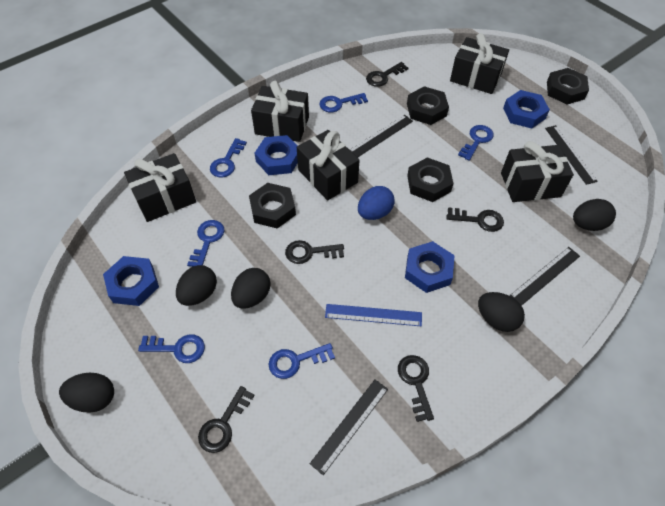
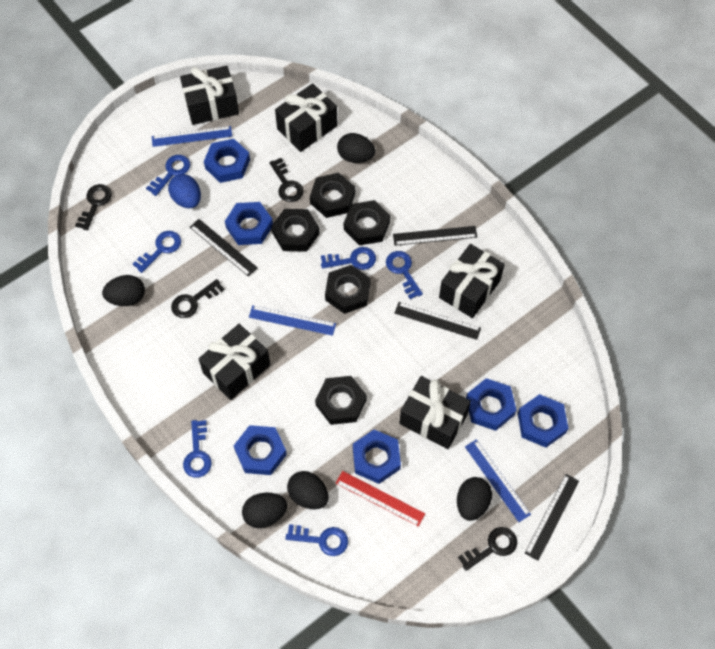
black key: [198,386,255,453] [285,240,344,264] [366,62,408,87] [398,355,434,422] [446,207,504,232] = 5 -> [75,184,112,230] [171,279,225,318] [269,158,304,202] [458,527,517,571] = 4
black nut: [249,183,296,229] [407,86,449,125] [407,157,453,202] [547,68,589,104] = 4 -> [271,209,319,252] [310,173,355,218] [315,376,367,425] [325,265,371,314] [344,200,390,245] = 5
blue nut: [103,256,159,306] [255,135,298,175] [405,241,455,293] [503,90,550,128] = 4 -> [204,139,250,183] [225,202,273,245] [234,425,287,475] [353,430,401,484] [466,378,516,431] [518,394,568,448] = 6
blue ruler: [325,304,422,326] = 1 -> [152,126,232,147] [249,305,336,336] [465,439,531,522] = 3
red ruler: none = 0 -> [336,471,425,527] = 1

